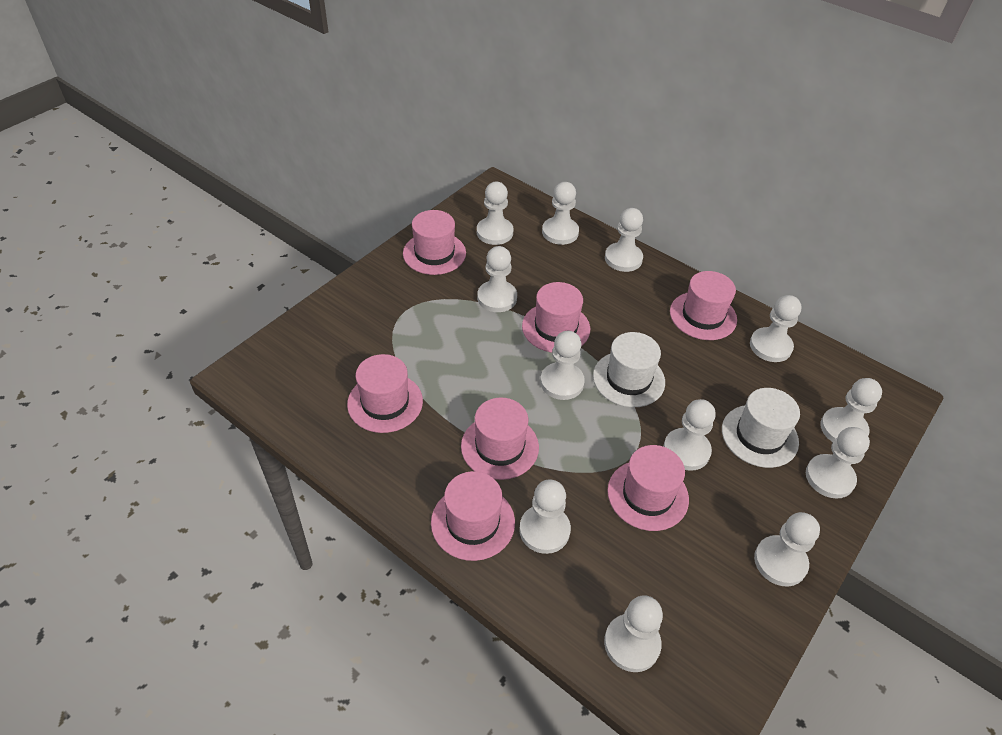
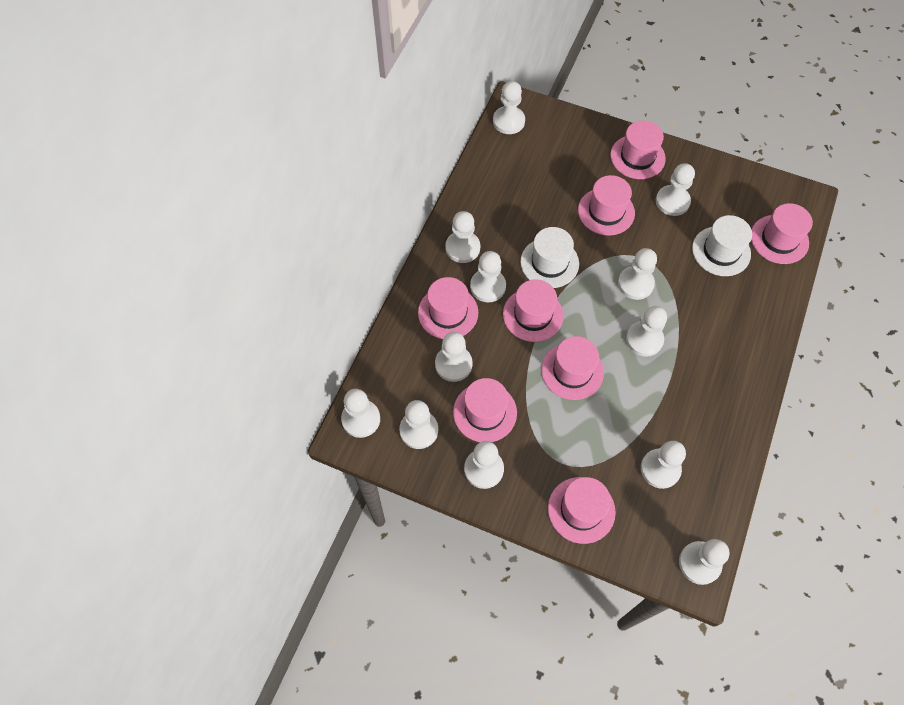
pink hat: [347,354,423,433] [403,210,466,275] [431,471,515,561] [461,397,539,480] [522,282,590,353] [607,445,689,531] [670,271,737,340] = 7 -> [418,277,478,339] [453,378,517,442] [503,279,564,342] [541,336,604,400] [548,477,616,544] [578,175,635,235] [610,121,666,179] [751,203,813,264] = 8

